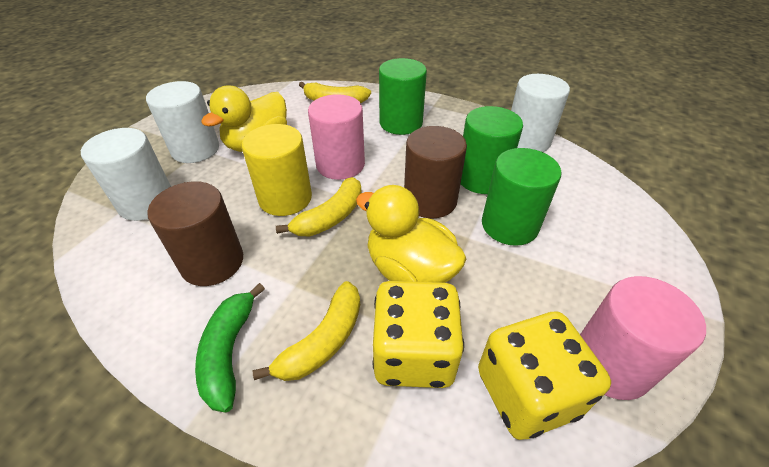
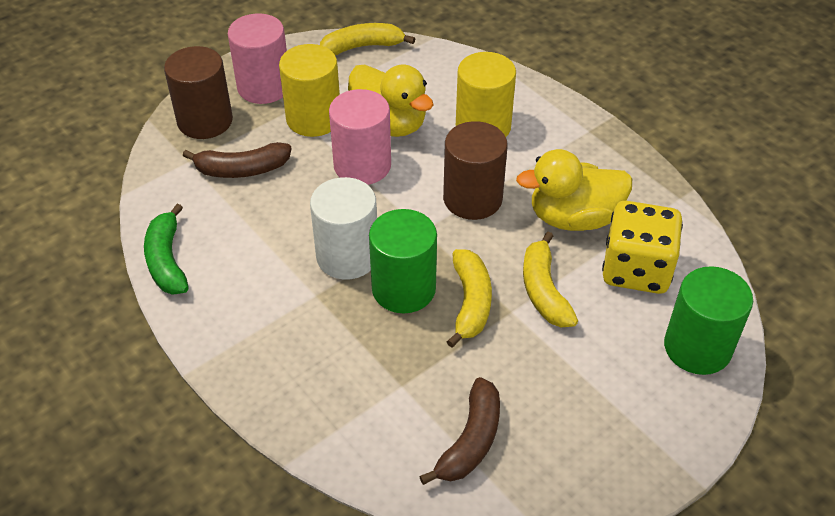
brown banana: none = 0 -> [183,142,292,178] [419,377,500,485] = 2
green cylinder: [379,58,427,135] [461,106,523,194] [482,148,561,246] = 3 -> [369,209,437,313] [664,266,753,375] = 2
white cylinder: [81,128,171,221] [146,81,219,163] [511,74,570,152] = 3 -> [310,177,377,280] = 1
yellow cylinder: [242,124,312,216] = 1 -> [279,44,340,137] [456,52,516,137] = 2
yellow dice: [373,281,464,388] [478,312,611,440] = 2 -> [602,201,683,294] = 1

